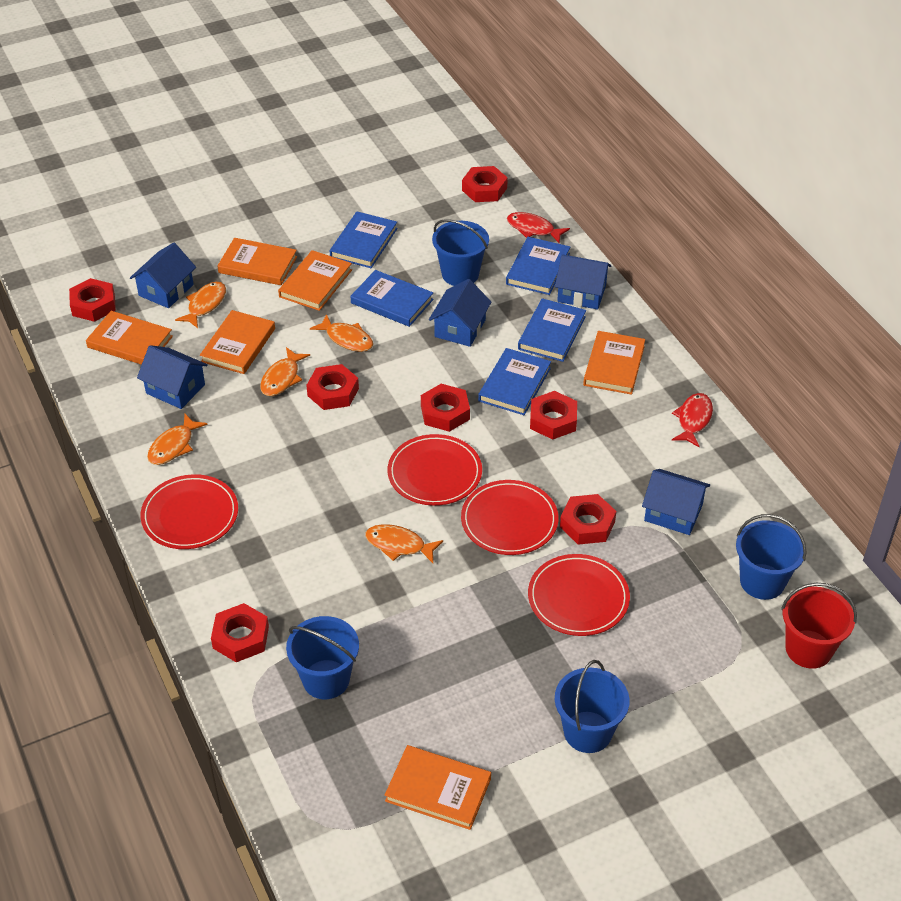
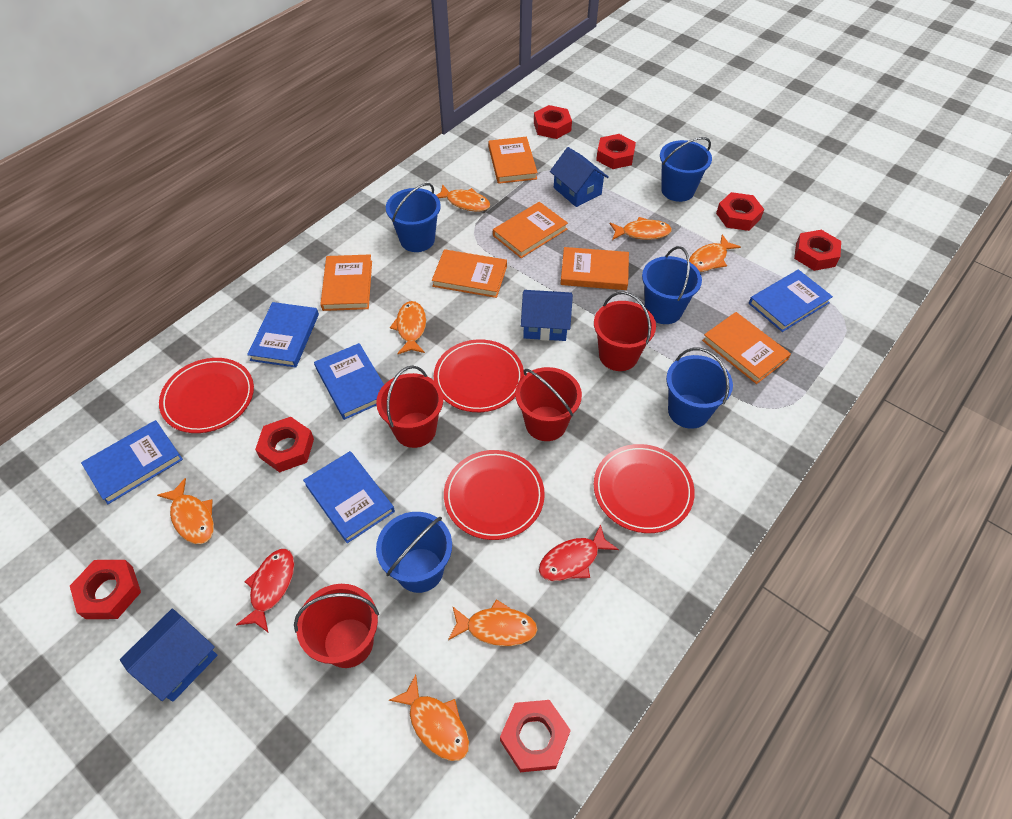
blue bucket: [286,616,359,699] [432,219,489,286] [555,660,630,753] [736,514,806,600] = 4 -> [376,512,452,593] [386,183,441,252] [642,246,702,324] [660,137,712,202] [666,348,733,429] = 5
blue house: [130,242,196,308] [137,345,208,409] [429,279,491,347] [555,254,611,310] [642,469,710,535] = 5 -> [120,609,217,702] [521,290,573,341] [550,147,609,207] = 3
orange fish: [147,414,208,465] [175,282,226,328] [260,347,310,396] [310,314,373,352] [365,524,443,563] = 5 -> [157,478,214,544] [389,674,469,761] [390,301,426,354] [436,184,490,212] [448,599,538,646] [610,217,672,240] [689,234,741,272] = 7
red bucket: [781,583,857,669] = 1 -> [294,584,379,668] [376,365,443,448] [515,367,582,441] [594,292,656,371] = 4

